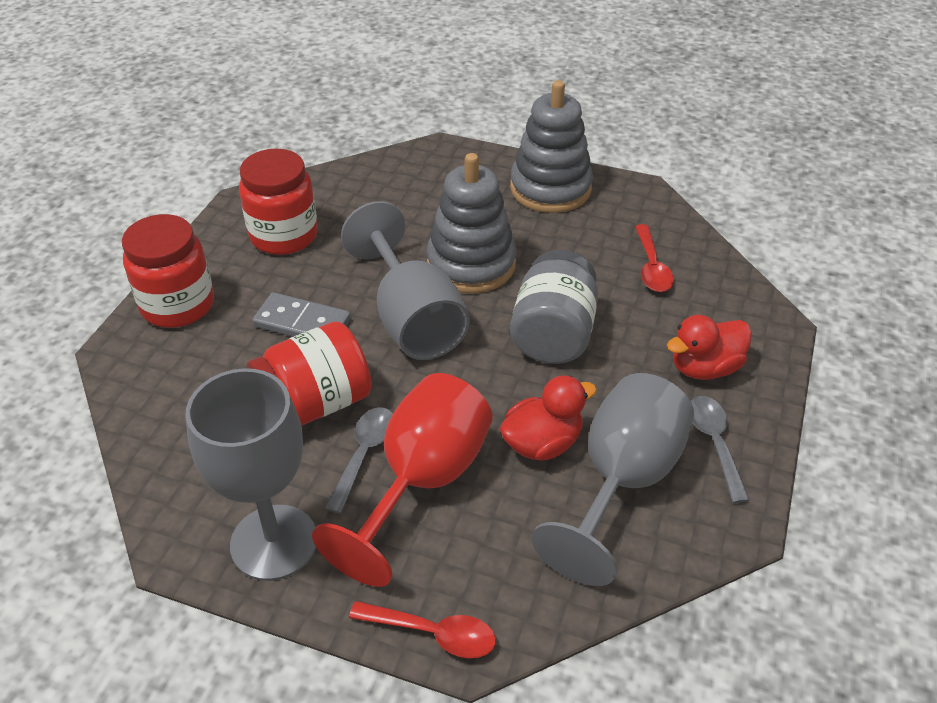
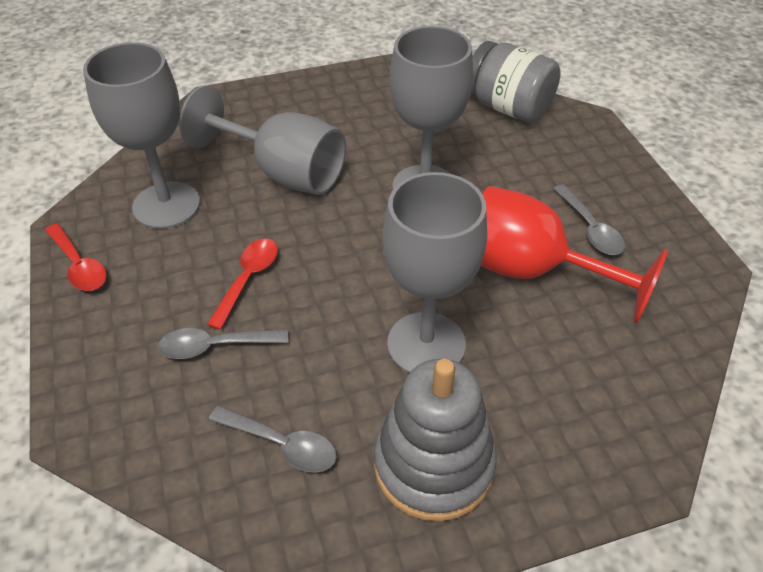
grey domino: [252,292,351,337] = 1 -> none = 0
grey goblet: [186,368,316,581] [341,201,470,360] [532,373,694,586] = 3 -> [83,42,200,229] [179,85,346,195] [383,172,487,373] [389,26,473,189] = 4
grey spoon: [325,407,393,514] [691,396,749,503] = 2 -> [158,328,288,359] [209,406,337,473] [553,184,625,255] = 3
grey stacking toy: [426,153,516,294] [510,80,593,213] = 2 -> [374,359,497,521] = 1
red duck: [500,376,597,461] [667,315,752,380] = 2 -> none = 0
red jar: [122,214,214,328] [239,149,318,255] [247,322,372,425] = 3 -> none = 0

